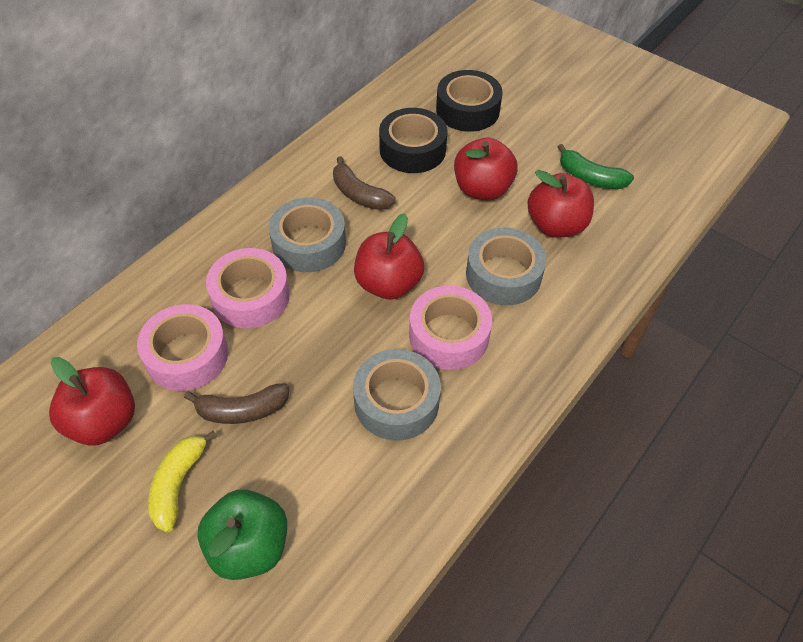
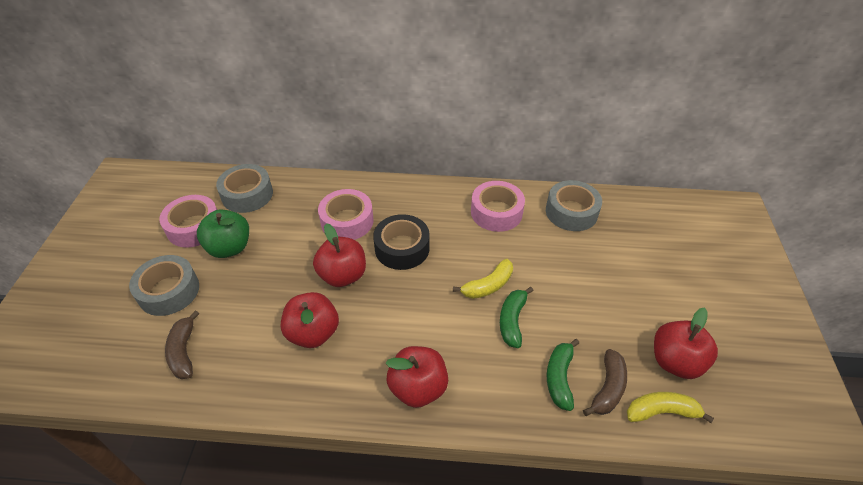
black tape: [379,108,448,173] [436,70,503,132] = 2 -> [373,214,430,270] = 1
green banana: [558,144,634,189] = 1 -> [500,287,534,348] [547,339,579,411] = 2
yellow banana: [148,431,217,532] = 1 -> [453,259,513,299] [627,392,714,423] = 2

